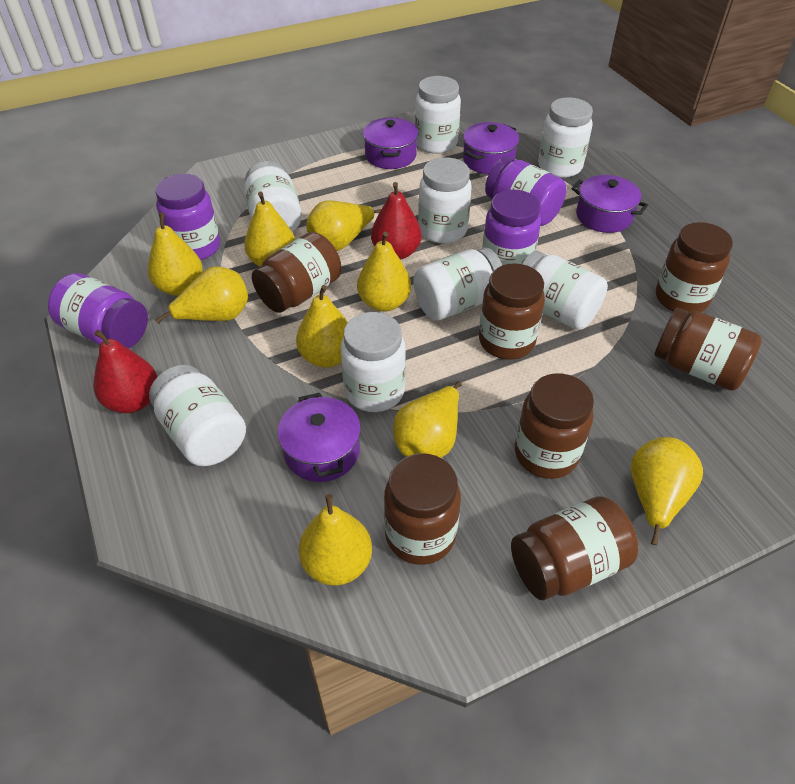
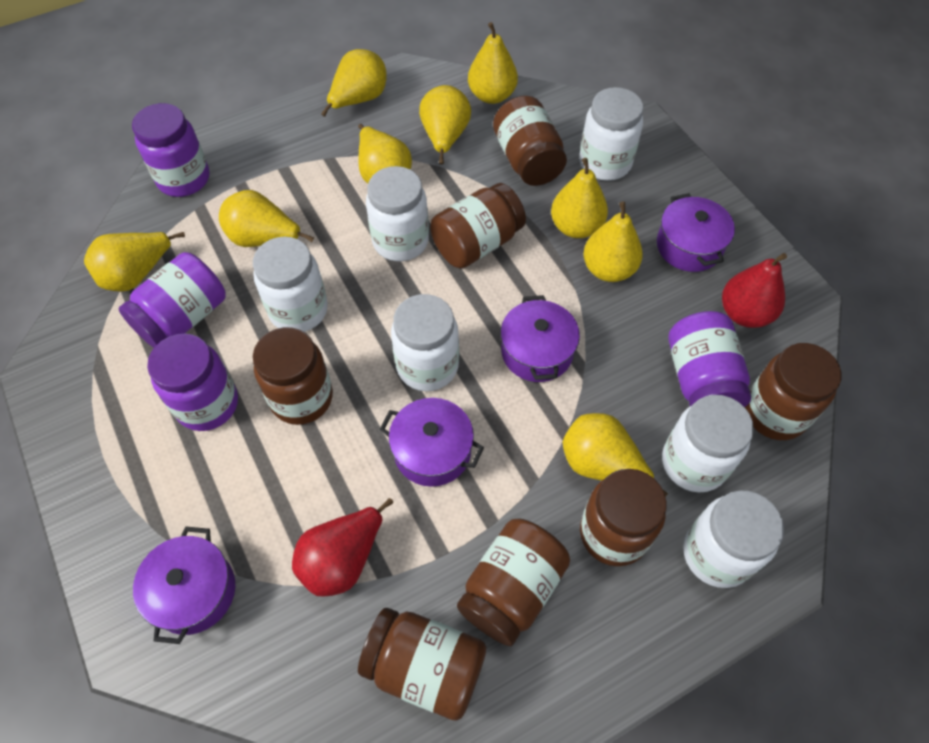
white jar: [149,365,246,466] [244,161,302,232] [341,312,406,412] [413,247,502,321] [415,76,461,154] [418,157,472,244] [522,251,608,330] [538,97,593,178] = 8 -> [253,237,328,332] [366,166,429,261] [391,294,459,391] [579,87,643,181] [662,395,754,493] [683,490,784,588] = 6

